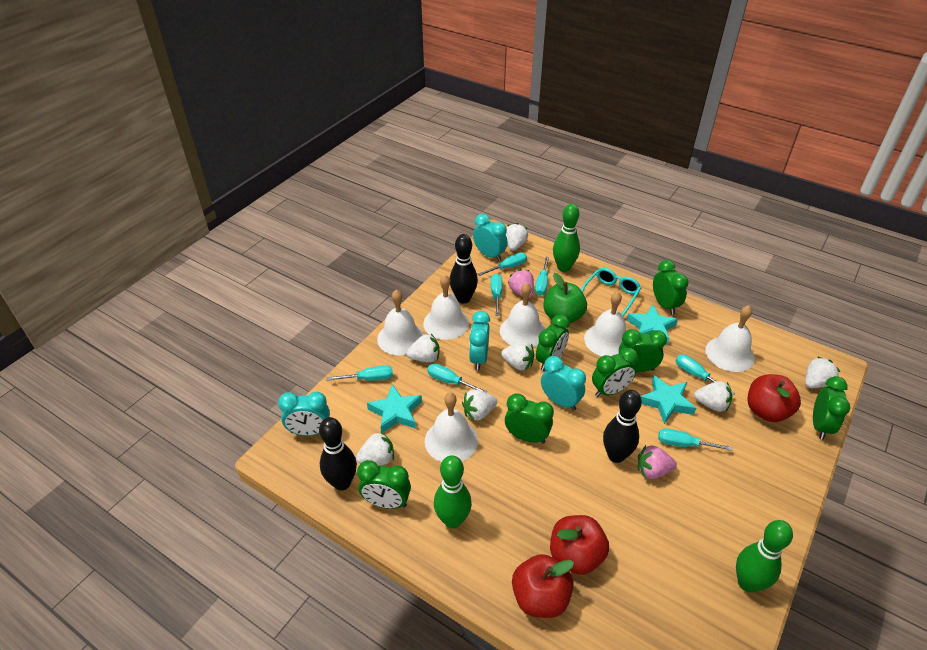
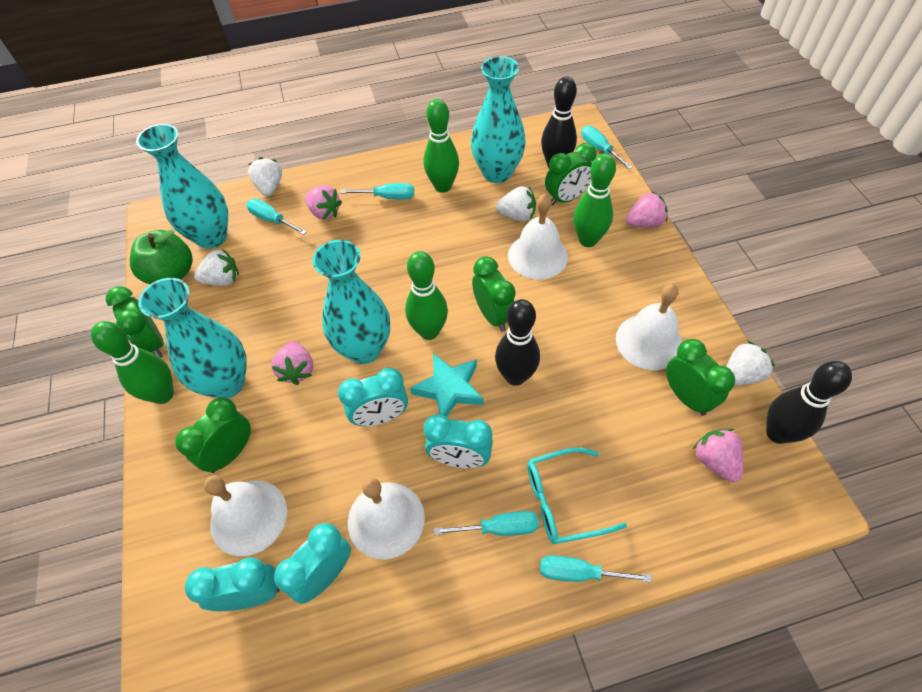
green bowling pin: [434,455,472,529] [553,204,580,272] [736,520,793,593] = 3 -> [91,321,174,404] [405,251,448,340] [424,99,459,193] [573,153,616,247] = 4
green clock: [357,460,411,509] [505,393,554,444] [536,314,570,371] [592,347,638,397] [619,329,667,372] [653,260,689,315] [813,376,850,440] = 7 -> [106,286,164,358] [175,397,251,473] [472,256,516,332] [545,143,597,206] [666,339,735,416] = 5
pink strawberry: [508,269,534,298] [638,445,677,479] = 2 -> [271,341,313,385] [305,185,342,220] [626,191,668,227] [693,429,743,482] = 4
red apple: [512,554,574,618] [550,515,609,575] [748,374,801,422] = 3 -> none = 0
turquoise screwdriver: [327,365,393,381] [427,364,487,393] [478,253,527,276] [491,274,502,316] [535,257,549,296] [658,428,733,451] [676,355,735,396] = 7 -> [246,199,307,235] [341,183,414,199] [434,511,539,536] [540,555,651,582] [581,126,633,169] = 5
turquoise star: [367,384,422,432] [627,304,678,345] [641,376,696,424] = 3 -> [410,353,483,417] = 1
turquoise vase: none = 0 -> [136,124,228,249] [138,278,247,398] [312,240,390,364] [471,56,526,183] = 4
white bell: [377,290,424,355] [423,275,469,340] [425,393,478,462] [500,283,545,347] [584,292,626,356] [705,305,755,372] = 6 -> [204,475,287,556] [348,478,425,559] [508,194,568,279] [616,284,683,370] = 4
white strawberry: [356,431,394,465] [406,334,440,363] [462,390,497,420] [501,342,535,370] [506,223,528,251] [694,381,732,412] [805,356,840,388] = 7 -> [194,249,239,286] [248,157,282,196] [496,186,536,221] [726,341,775,385] = 4

